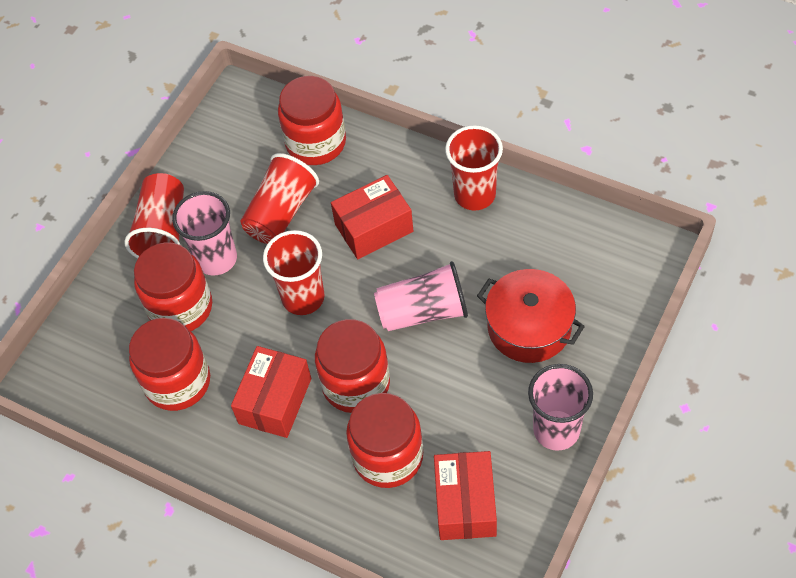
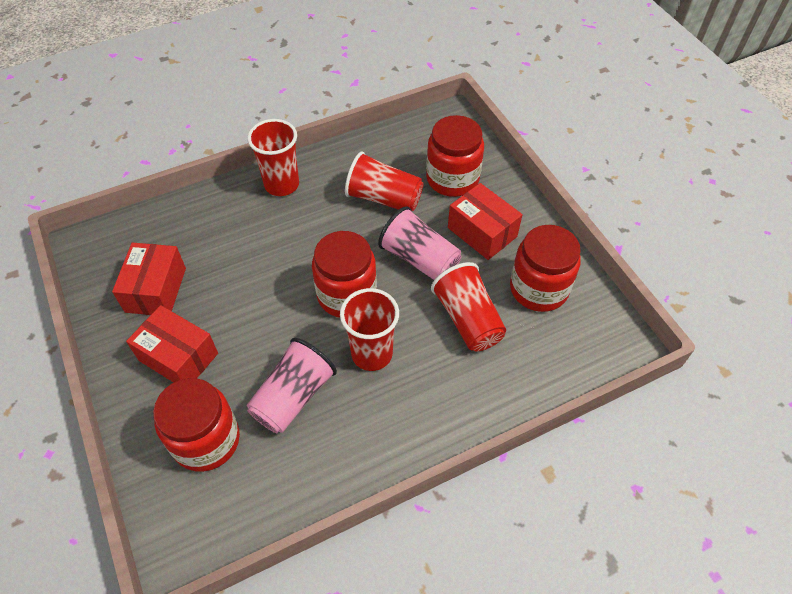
pink cup: [172,191,237,276] [374,261,468,331] [528,364,593,451] = 3 -> [247,338,337,433] [378,206,462,280] = 2
red jar: [129,318,210,411] [134,242,212,331] [278,76,346,165] [315,319,390,413] [346,393,423,488] = 5 -> [153,378,240,472] [312,231,377,318] [426,115,484,197] [510,225,581,312] = 4
red pot: [477,269,585,363] = 1 -> none = 0

